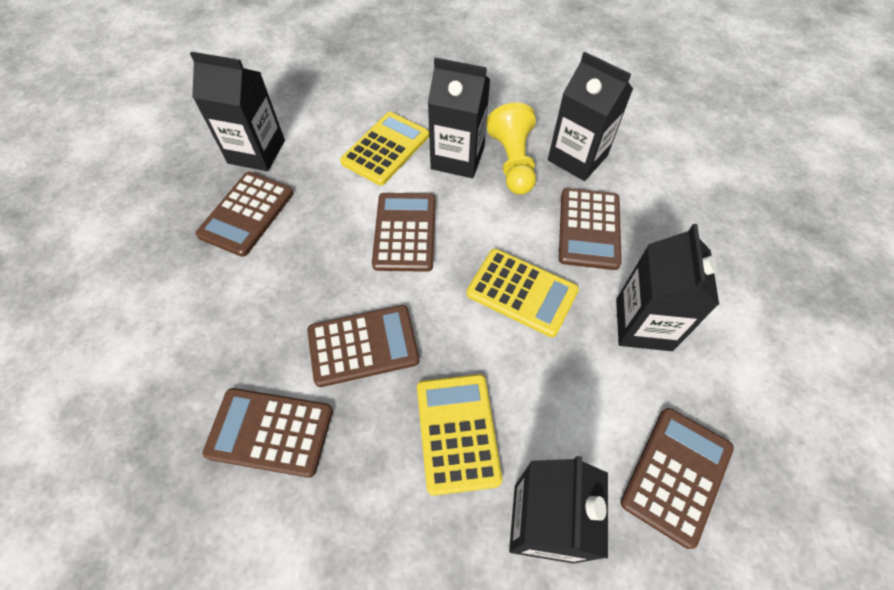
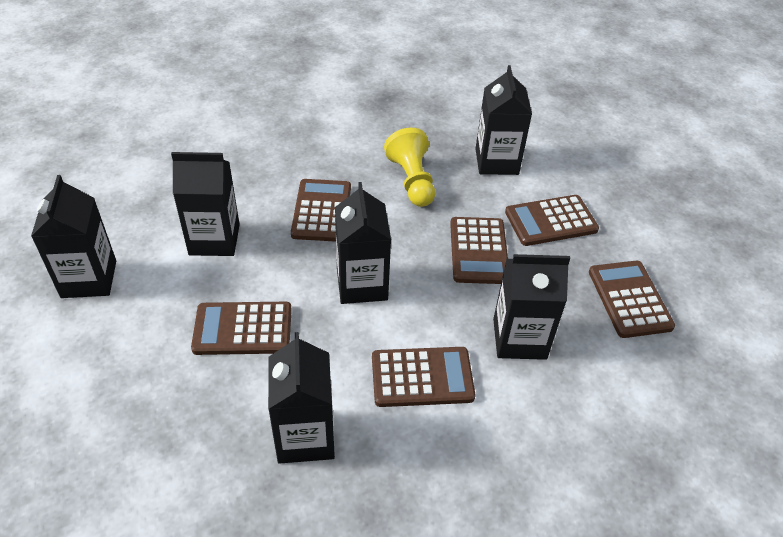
black carton: [190,52,285,171] [428,58,490,178] [509,456,608,564] [548,52,633,181] [616,224,719,351] = 5 -> [31,175,116,298] [171,152,240,256] [268,332,335,464] [335,182,391,304] [475,65,532,175] [493,254,570,360] = 6
yellow calculator: [340,112,429,186] [417,374,502,496] [466,249,579,337] = 3 -> none = 0

